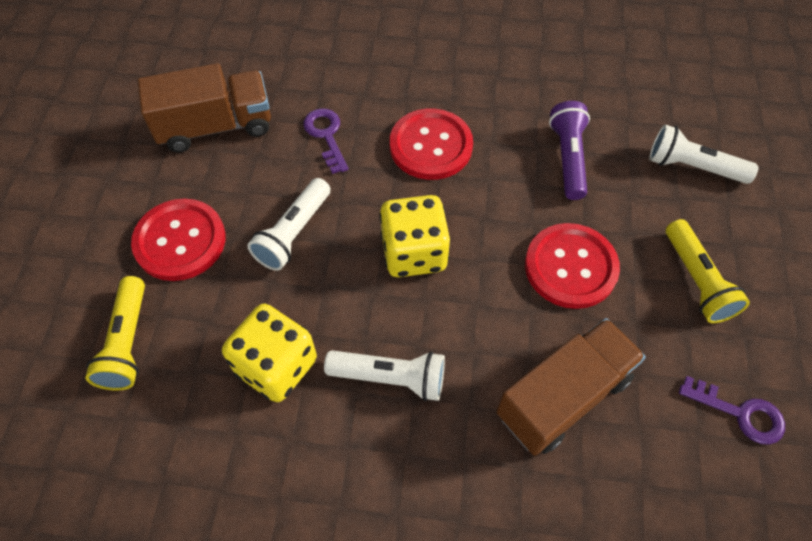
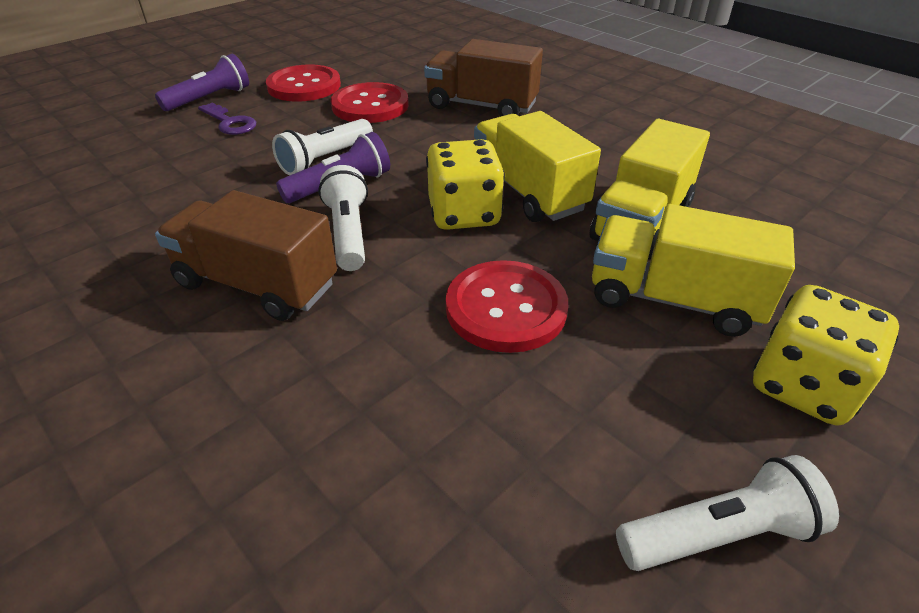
purple flashlight: [549,101,590,200] = 1 -> [155,54,249,111] [276,132,390,203] = 2
purple key: [303,108,349,174] [679,376,785,445] = 2 -> [198,102,256,135] = 1
yellow flashlight: [86,276,145,390] [666,219,750,323] = 2 -> none = 0
yellow truck: none = 0 -> [474,111,601,222] [590,119,710,259] [592,204,795,337] = 3

